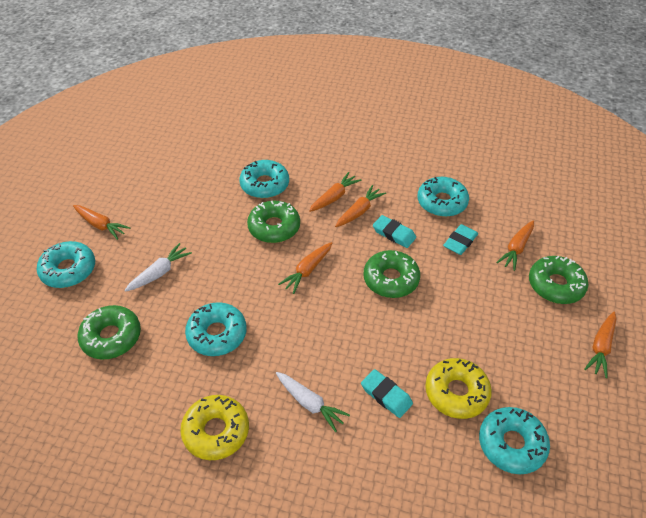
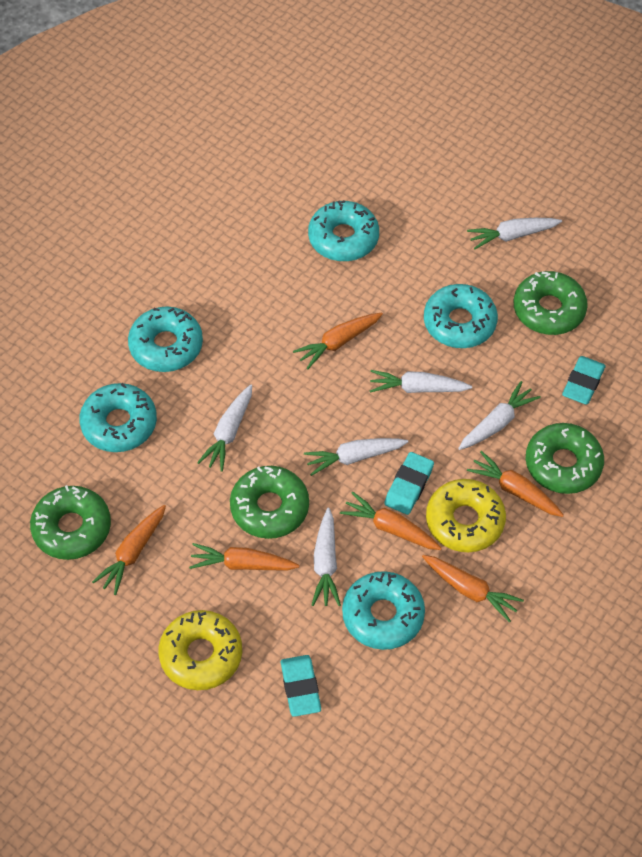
white carrot: [124,243,192,292] [276,372,350,432] = 2 -> [197,385,252,472] [304,438,408,476] [312,508,341,606] [370,370,472,393] [458,381,541,450] [467,218,562,249] = 6

